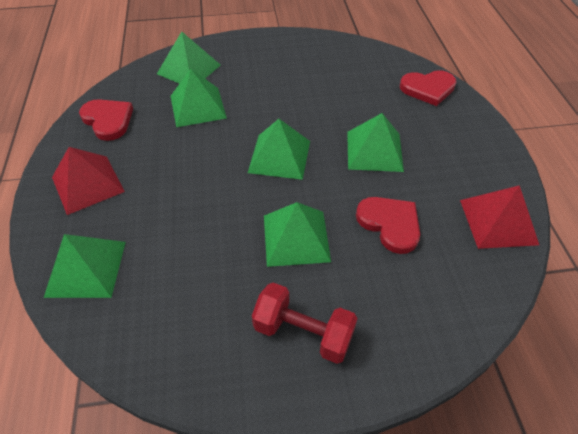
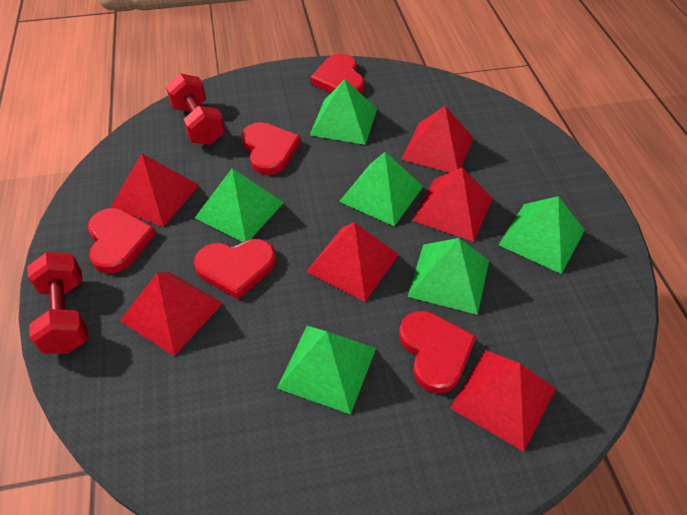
red dumbbell: [252,283,358,364] = 1 -> [27,252,88,354] [166,73,225,145] = 2
red heart: [79,99,133,141] [356,197,420,254] [400,70,456,106] = 3 -> [88,208,156,274] [194,239,276,299] [241,122,301,175] [310,54,364,93] [399,311,476,393] = 5
red pyramid: [52,147,125,215] [460,185,539,249] = 2 -> [111,154,199,227] [120,272,223,356] [306,222,399,302] [401,106,473,173] [412,168,493,242] [450,350,556,452] = 6

